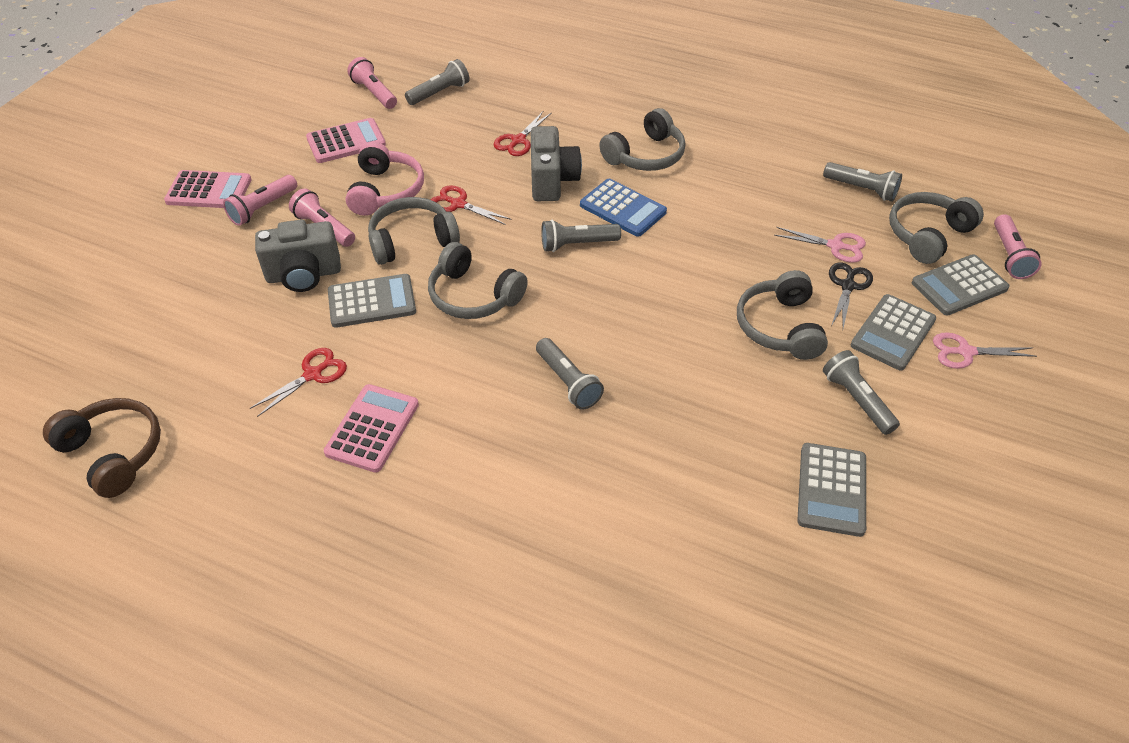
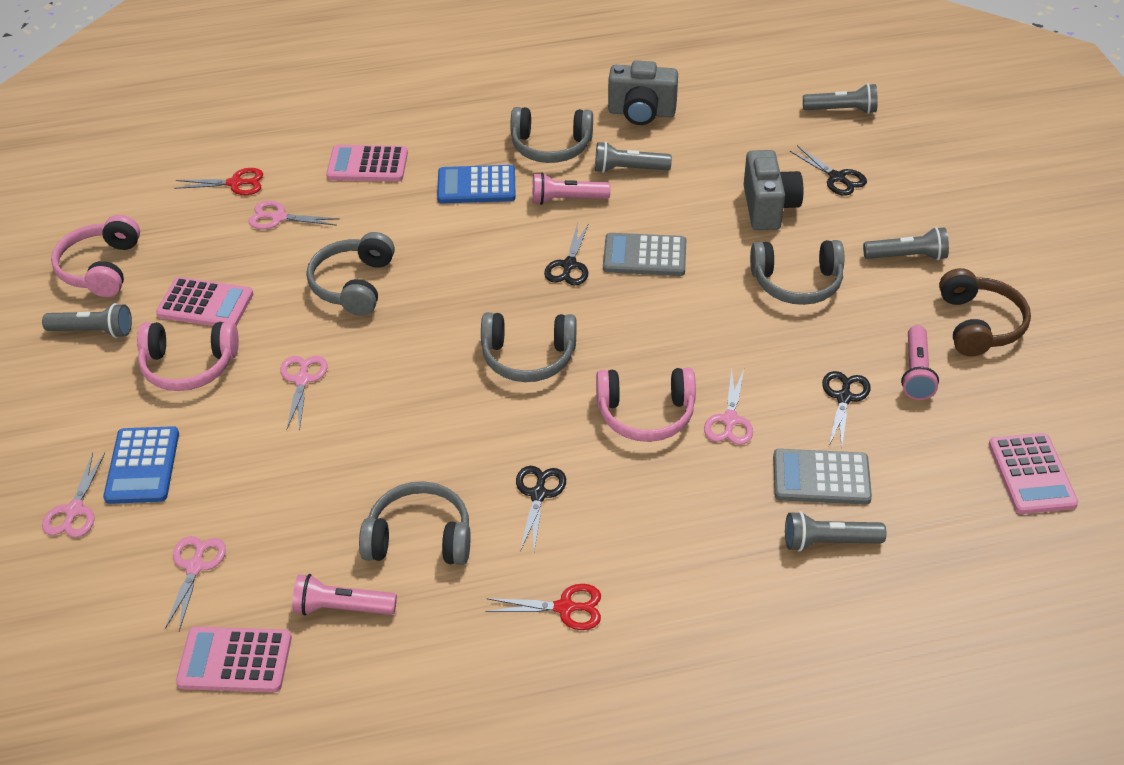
black scissors: [829,262,873,328] = 1 -> [516,466,566,552] [544,223,589,285] [790,146,867,196] [822,371,871,448] = 4
blue calculator: [580,179,667,237] = 1 -> [103,426,179,504] [437,165,516,204] = 2
grey calculator: [328,274,416,328] [797,443,866,537] [851,294,936,370] [912,254,1010,316] = 4 -> [603,233,686,276] [773,449,872,505] = 2
pink calculator: [164,170,252,208] [306,118,386,163] [324,384,419,473] = 3 -> [156,277,253,326] [176,626,292,692] [326,145,408,182] [989,433,1078,514] = 4
pink flashlight: [223,175,297,226] [289,189,355,247] [347,57,397,109] [994,214,1041,279] = 4 -> [292,574,397,615] [532,173,610,205] [901,325,939,400] = 3
pink headphones: [346,142,424,216] = 1 -> [51,215,140,297] [137,321,239,391] [596,368,696,442] = 3
pink scissors: [774,227,866,263] [933,333,1037,369] = 2 -> [42,453,105,538] [165,536,226,631] [249,201,340,230] [280,356,327,431] [704,369,753,445] = 5
red scissors: [250,348,347,417] [431,185,511,225] [493,110,551,156] = 3 -> [174,168,263,195] [486,584,601,630] = 2

